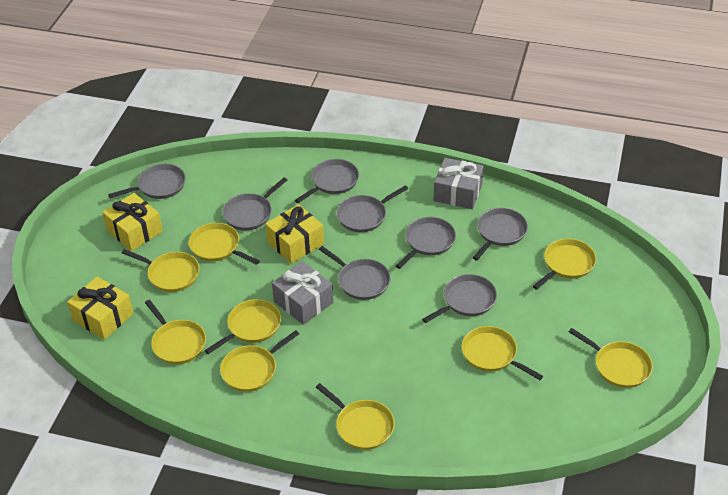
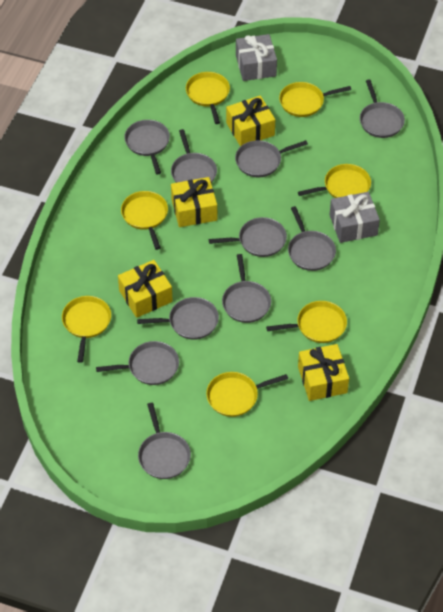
grey pan: [108,164,186,199] [222,177,287,231] [295,159,359,203] [319,246,391,300] [337,185,408,232] [396,217,456,269] [422,274,497,323] [473,208,528,260] = 8 -> [96,341,179,385] [124,120,170,175] [137,297,219,340] [138,403,191,479] [171,129,217,183] [209,217,287,257] [222,254,271,323] [235,140,308,177] [288,206,336,271] [360,80,405,138] = 10
yellow gift: [67,277,134,340] [102,193,163,251] [265,204,324,264] = 3 -> [118,260,173,318] [171,177,217,227] [226,96,275,146] [298,344,349,401] = 4
yellow pan: [122,249,199,292] [145,300,206,364] [189,223,260,265] [205,299,281,354] [220,330,299,392] [316,383,395,450] [462,326,543,380] [533,238,596,290] [569,328,653,388] = 9 -> [62,296,111,363] [121,191,168,250] [186,72,230,124] [206,372,288,417] [266,301,347,343] [279,82,351,117] [298,164,371,198] = 7

